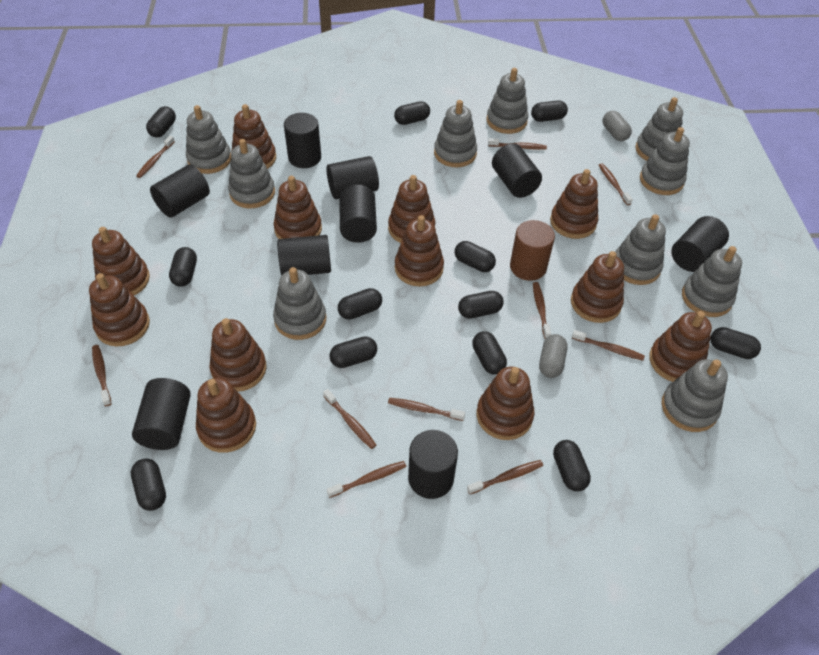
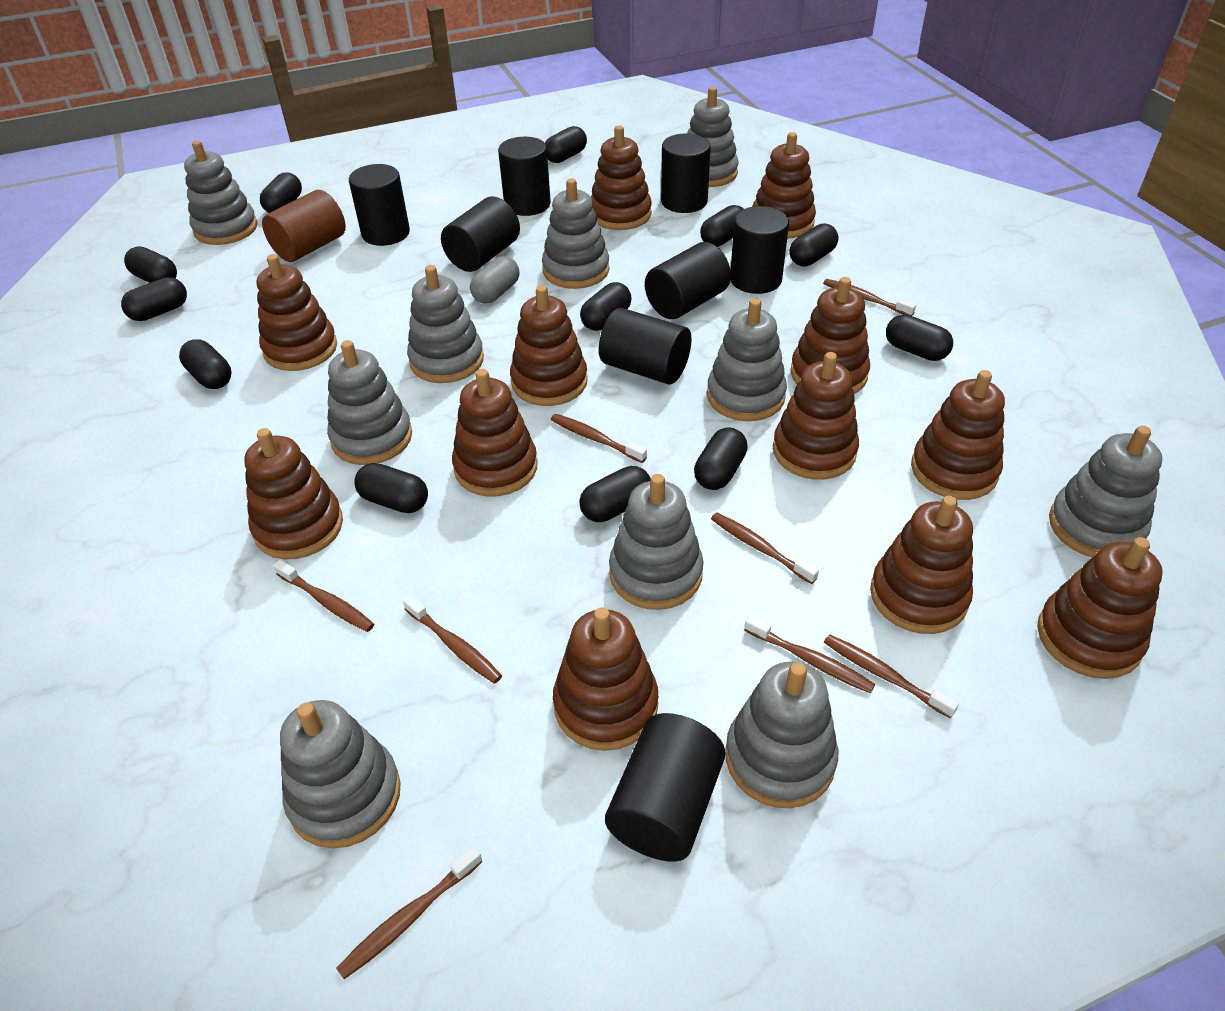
black cylinder: [132,378,191,450] [150,164,210,218] [277,235,331,276] [284,113,321,168] [326,156,379,199] [339,184,377,243] [408,430,458,499] [492,144,542,198] [671,216,729,272] = 9 -> [349,164,410,246] [441,196,520,272] [498,137,551,216] [599,308,692,384] [605,713,725,862] [645,242,731,319] [661,134,711,213] [731,206,789,294] = 8
brown toothbrush: [92,345,111,406] [136,136,175,178] [323,389,376,449] [327,461,406,498] [388,398,465,421] [467,460,543,494] [488,138,547,150] [533,282,551,339] [572,330,645,361] [599,163,633,205] = 10 -> [273,560,374,632] [336,846,482,979] [403,595,502,684] [551,414,647,463] [711,513,819,584] [744,615,875,693] [823,279,916,316] [824,634,959,718] = 8
grey capsule: [539,334,568,378] [603,111,632,141] = 2 -> [470,256,520,304] = 1

